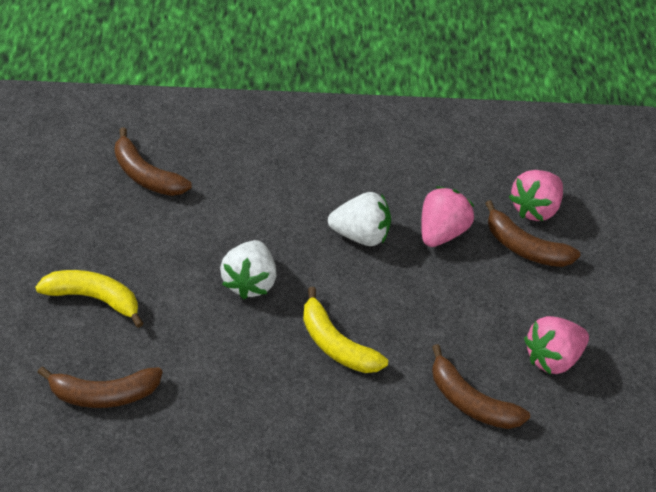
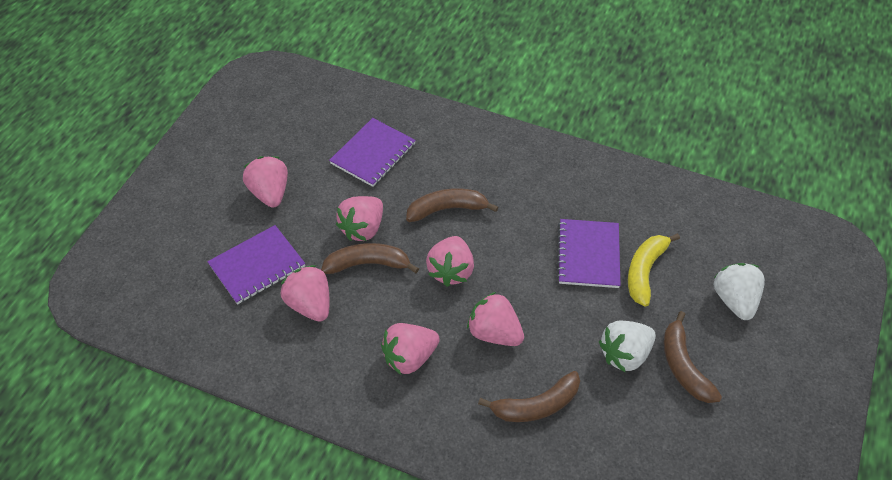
pink strawberry: [421,187,474,247] [509,170,563,221] [524,316,589,375] = 3 -> [243,156,288,208] [281,265,329,322] [336,196,383,241] [381,323,440,375] [426,236,474,287] [467,292,524,346] = 6
purple notebook: none = 0 -> [207,225,305,305] [329,118,416,187] [557,219,621,288] = 3
yellow banana: [35,270,144,328] [303,287,388,373] = 2 -> [628,233,680,307] = 1

